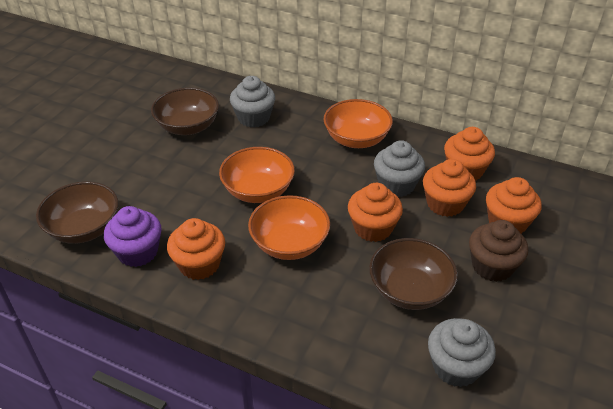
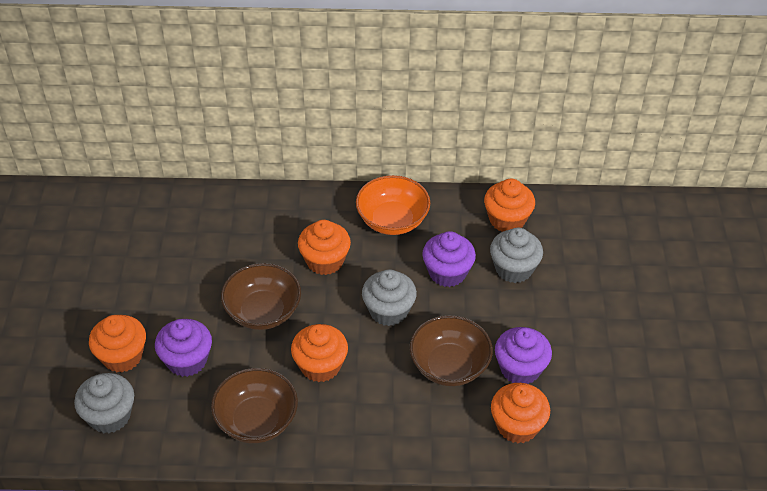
brown cupcake: [469,220,528,282] = 1 -> none = 0
orange bowl: [219,147,295,203] [248,195,330,260] [324,99,393,148] = 3 -> [356,175,430,235] = 1
purple cupcake: [104,206,161,267] = 1 -> [155,319,212,377] [422,231,476,287] [495,327,552,384] = 3

